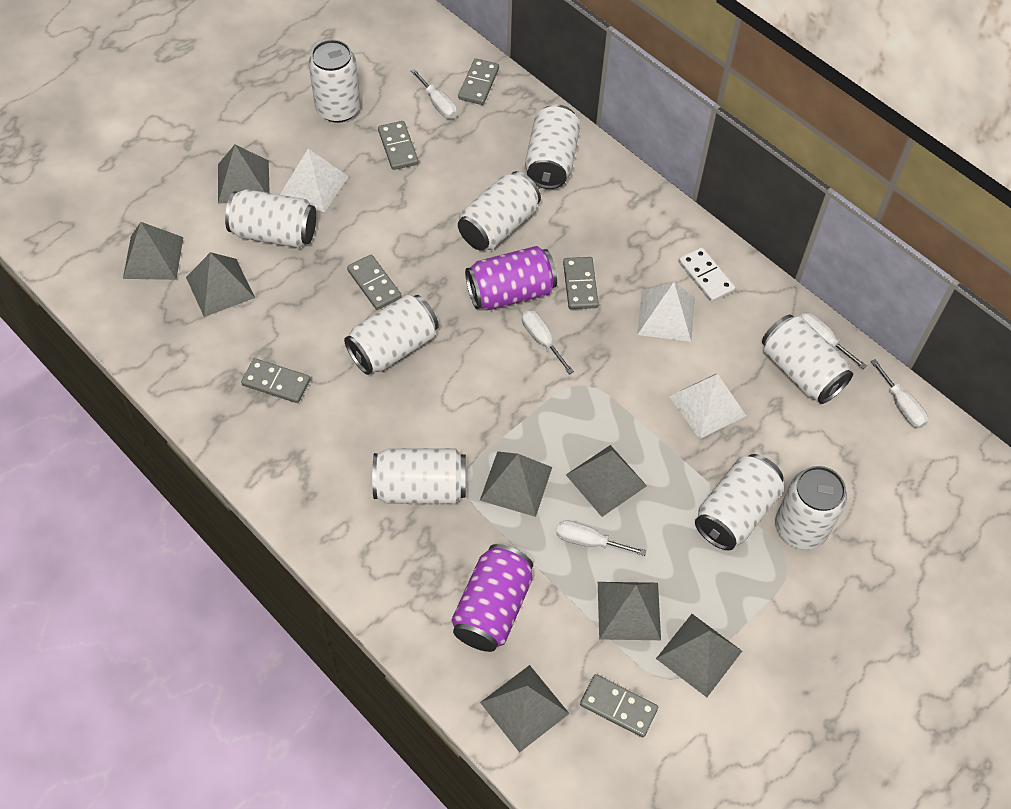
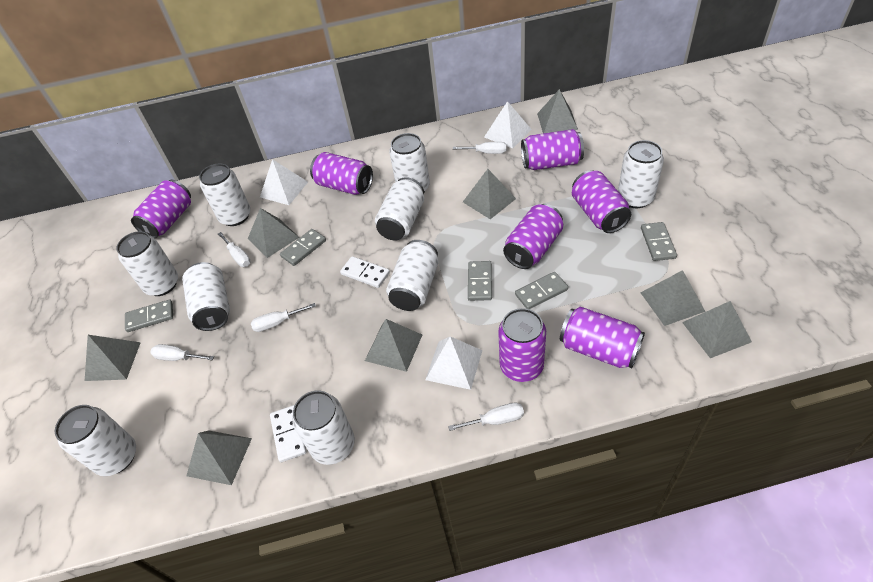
grey domino: [241,358,310,403] [347,254,402,310] [378,121,419,170] [458,58,499,105] [563,257,599,309] [580,674,658,737] = 6 -> [125,300,173,332] [280,229,326,266] [468,261,492,301] [515,272,568,309] [641,222,677,261] = 5
purple can: [451,544,533,652] [465,246,557,310] = 2 -> [131,180,191,239] [310,152,373,195] [498,308,546,382] [503,204,563,269] [521,129,584,170] [560,307,645,368] [572,170,631,233] = 7
white domino: [678,247,735,302] = 1 -> [270,405,307,462] [340,256,390,288] = 2

